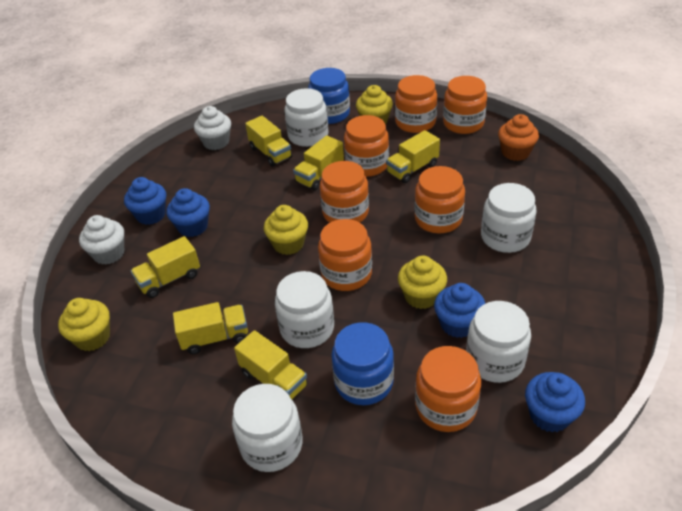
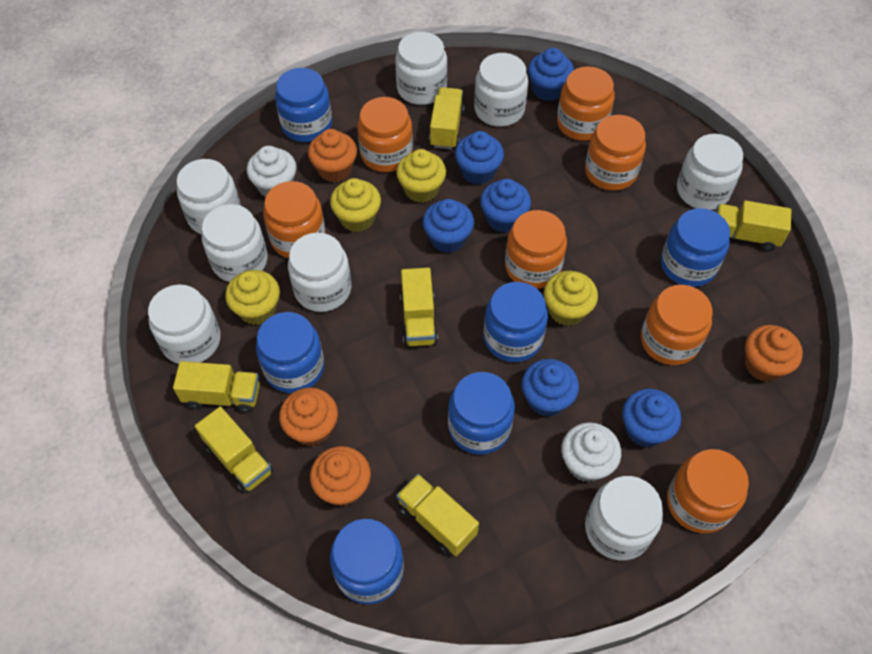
blue cupcake: [124,177,166,225] [166,188,210,237] [434,283,485,338] [525,372,585,432] = 4 -> [423,199,474,253] [455,131,504,185] [480,179,531,233] [522,359,579,417] [528,48,574,101] [622,389,681,447] = 6
blue jar: [308,68,350,124] [332,322,394,405] = 2 -> [256,312,324,393] [275,68,332,142] [330,519,404,604] [448,372,515,455] [484,282,548,362] [661,208,730,287] = 6
orange cupcake: [498,114,539,161] = 1 -> [279,388,338,446] [308,129,357,182] [310,446,371,507] [745,325,803,382] = 4
white jar: [232,384,303,472] [275,271,334,348] [284,88,329,147] [466,301,531,383] [481,183,537,253] = 5 -> [148,284,220,364] [177,159,241,235] [202,204,268,282] [288,233,351,312] [395,32,447,105] [474,53,528,127] [585,476,663,560] [677,134,743,210] = 8

